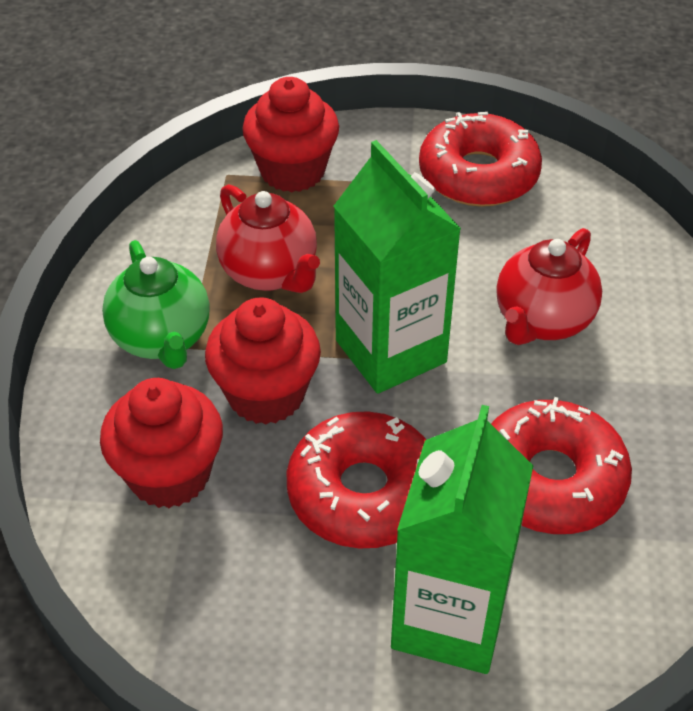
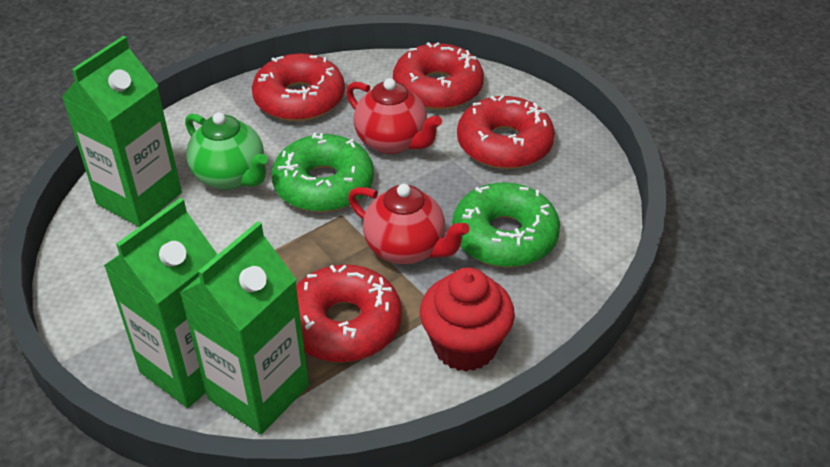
green carton: [334,140,461,394] [391,405,533,674] = 2 -> [62,36,182,227] [104,198,218,408] [180,221,309,434] = 3
green donut: none = 0 -> [272,132,374,212] [452,182,560,268] = 2
red cupcake: [100,378,223,508] [205,297,321,424] [242,77,339,192] = 3 -> [420,268,515,372] = 1
red donut: [287,411,426,549] [419,112,542,207] [491,397,632,534] = 3 -> [252,53,345,121] [296,265,402,362] [393,42,484,110] [457,95,555,169] = 4

